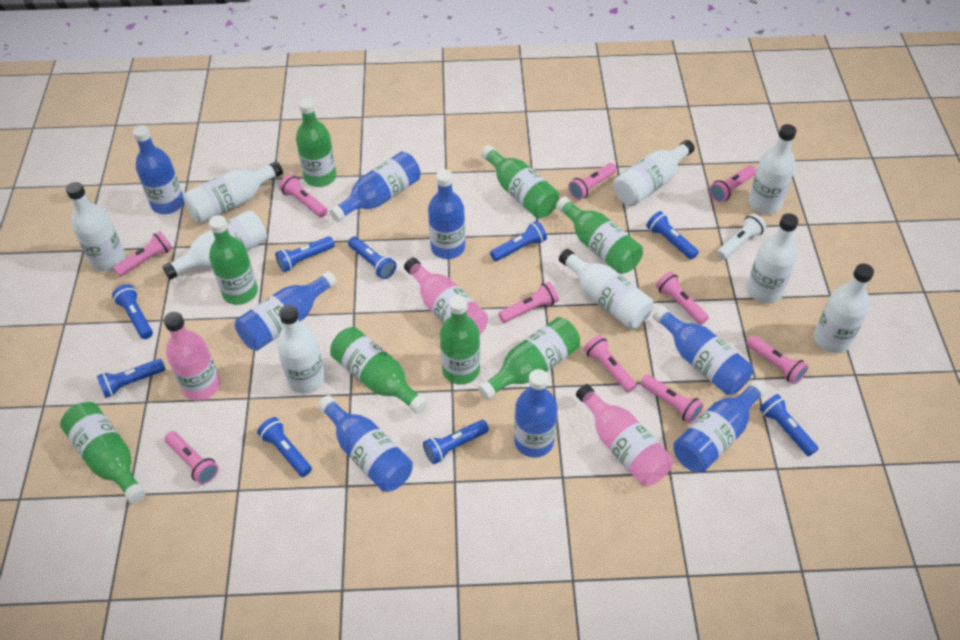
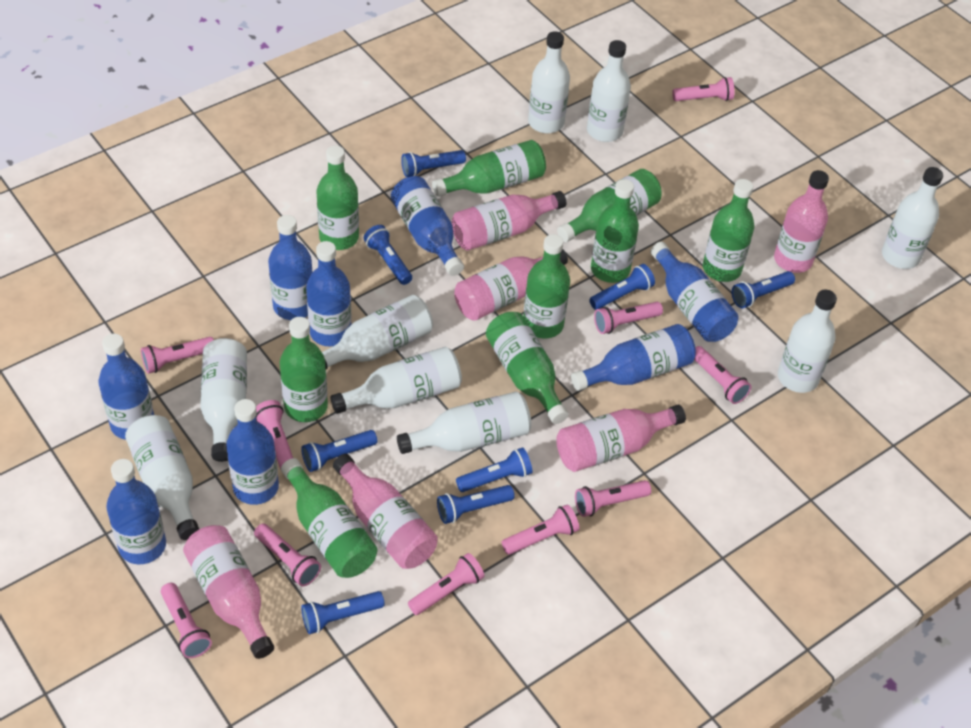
blue flashlight: [97,359,166,398] [112,284,153,339] [257,417,312,477] [275,236,335,272] [348,237,396,279] [423,420,489,464] [490,221,547,261] [646,211,699,260] [759,394,819,456] = 9 -> [301,430,377,472] [301,591,385,634] [364,225,412,285] [401,150,466,177] [437,485,515,524] [456,447,533,492] [589,264,655,310] [731,271,795,308] = 8
green bottle: [60,402,146,503] [209,215,258,305] [296,98,337,187] [330,327,428,414] [440,295,480,384] [478,317,580,400] [481,145,559,218] [556,197,643,274] = 8 -> [280,317,328,422] [281,458,377,578] [316,146,359,250] [432,140,546,197] [486,312,569,424] [523,234,570,338] [557,169,662,242] [591,179,639,283] [703,179,754,282] = 9
pink bottle: [164,312,220,401] [404,258,488,335] [576,384,673,486] = 3 -> [183,525,274,659] [333,454,438,569] [452,191,566,251] [454,249,568,321] [556,405,686,472] [774,170,829,273] = 6
white flashlight: [717,214,766,260] = 1 -> none = 0

